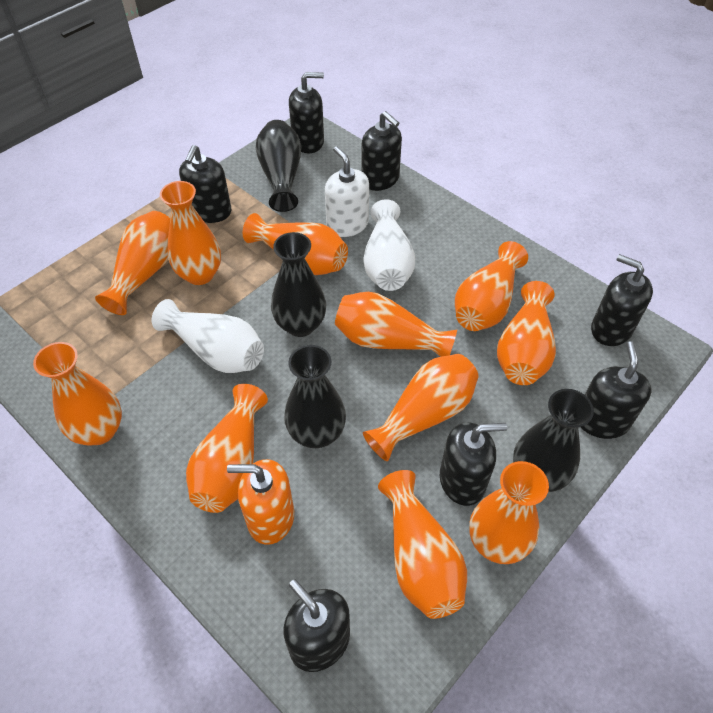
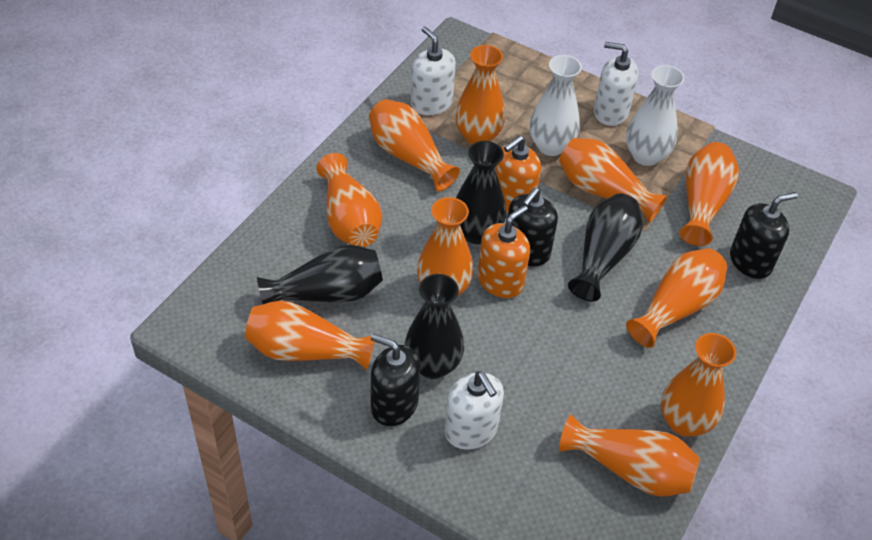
black soap dispenser: [179,145,231,223] [283,579,350,672] [289,72,324,153] [361,111,402,191] [440,422,507,506] [581,341,651,439] [591,254,653,346] = 7 -> [371,333,420,426] [507,187,558,267] [730,192,798,279] = 3
orange soap dispenser: [227,459,294,545] = 1 -> [477,205,530,298] [495,135,541,213] = 2
orange vase: [33,342,122,445] [95,211,170,315] [160,181,221,285] [186,384,268,513] [243,213,348,275] [335,292,457,357] [363,354,479,461] [378,470,467,619] [455,241,528,331] [469,461,549,564] [497,281,556,385] = 11 -> [245,301,375,370] [317,153,382,247] [369,99,460,192] [417,197,474,296] [455,45,505,145] [559,138,668,223] [559,415,700,497] [626,248,727,348] [661,333,736,437] [679,142,739,246] = 10
white soap dispenser: [325,146,369,237] = 1 -> [411,26,456,115] [444,371,504,450] [594,42,639,126] = 3

